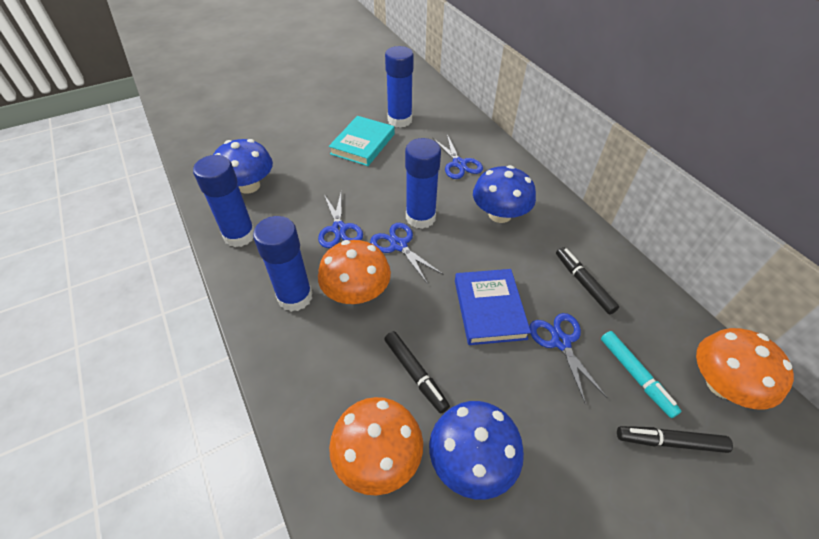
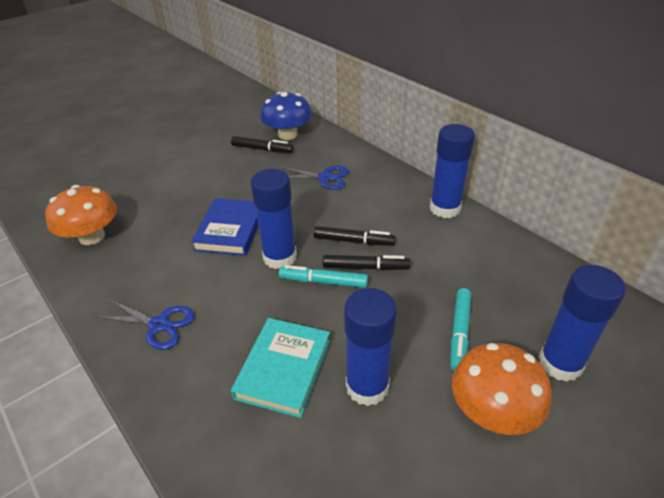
blue mushroom: [213,139,273,194] [429,401,524,499] [473,165,536,223] = 3 -> [260,92,312,140] = 1
blue scissors: [318,193,363,248] [370,223,443,284] [433,134,483,179] [529,313,607,404] = 4 -> [95,299,195,350] [280,165,349,190] = 2
orange mushroom: [318,240,391,304] [329,397,423,495] [696,328,794,409] = 3 -> [45,185,117,245] [452,343,552,435] = 2
turquoise marker: [601,331,681,418] = 1 -> [279,265,368,288] [450,288,471,371] = 2

